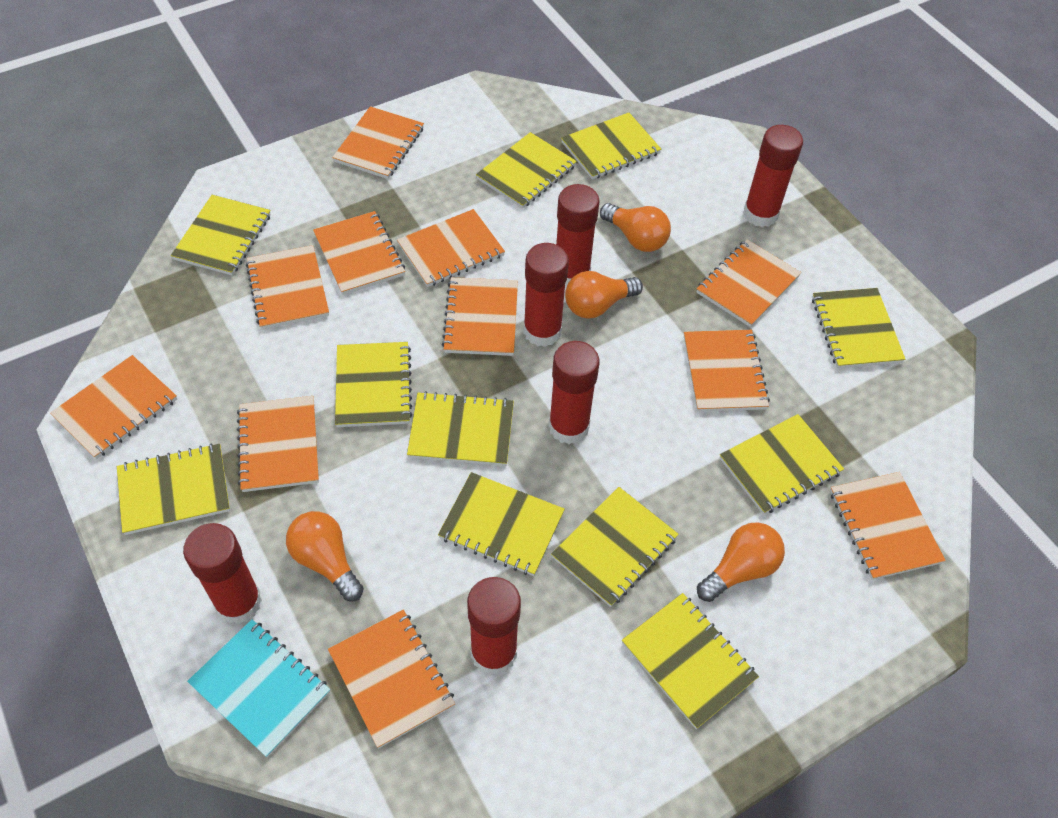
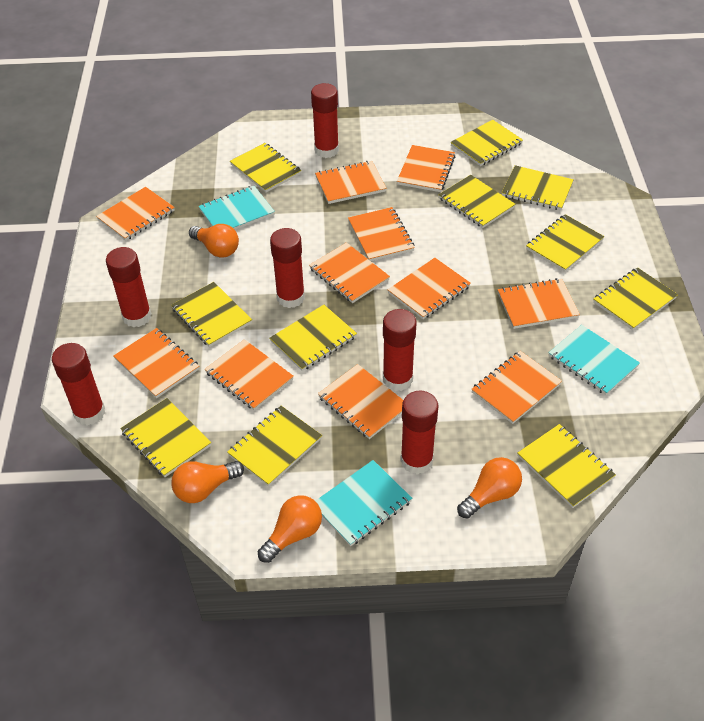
turquoise notebook: [187,619,330,757] = 1 -> [199,186,275,230] [316,460,412,546] [549,325,640,395] = 3

